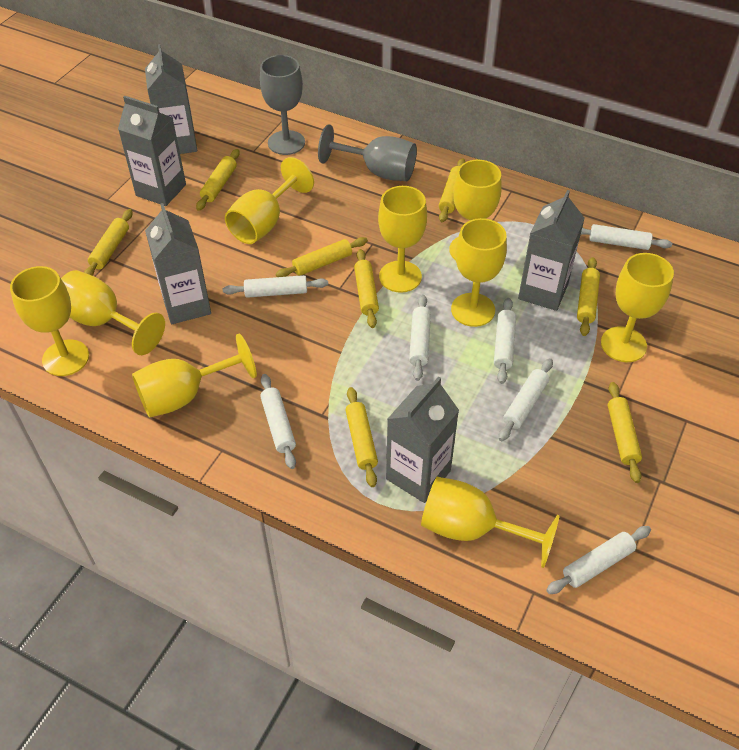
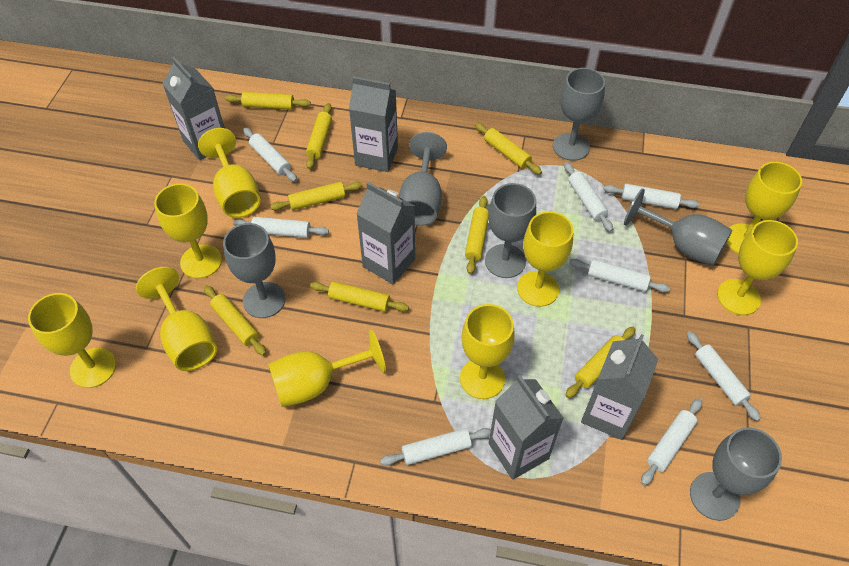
grey goblet: [260,55,305,155] [318,124,417,181] = 2 -> [223,223,285,318] [399,132,447,226] [485,183,536,278] [553,68,605,161] [624,188,733,266] [690,427,782,521] = 6
white rolling pin: [223,275,328,298] [260,374,296,469] [409,294,431,381] [494,298,516,384] [499,358,553,441] [546,526,651,594] [581,224,672,250] = 7 -> [233,217,329,238] [243,128,297,182] [380,428,491,466] [564,162,613,232] [569,259,670,293] [603,184,699,209] [641,398,702,486] [687,331,761,421] = 8

